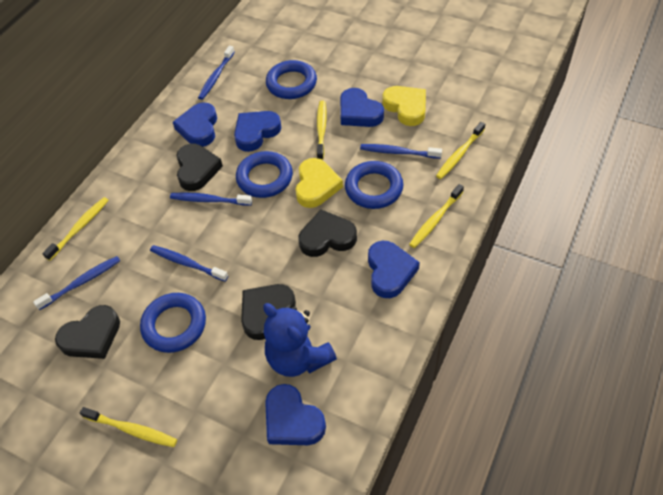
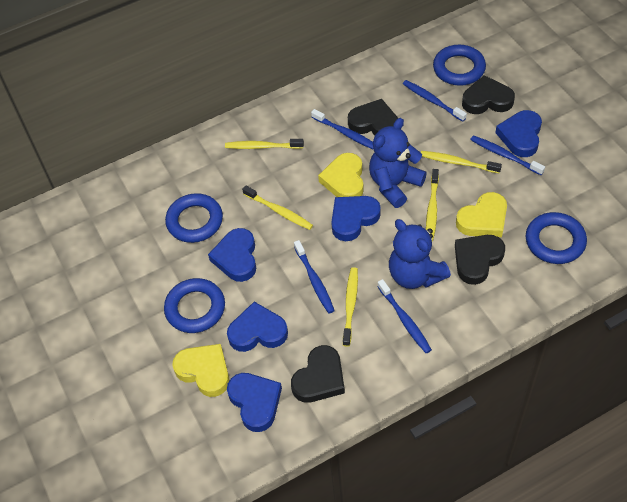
blue teddy bear: [263,303,337,377] = 1 -> [369,118,427,208] [389,219,451,289] = 2
yellow heart: [296,158,343,208] [382,86,426,126] = 2 -> [172,344,229,397] [318,153,364,197] [456,192,507,237] = 3

